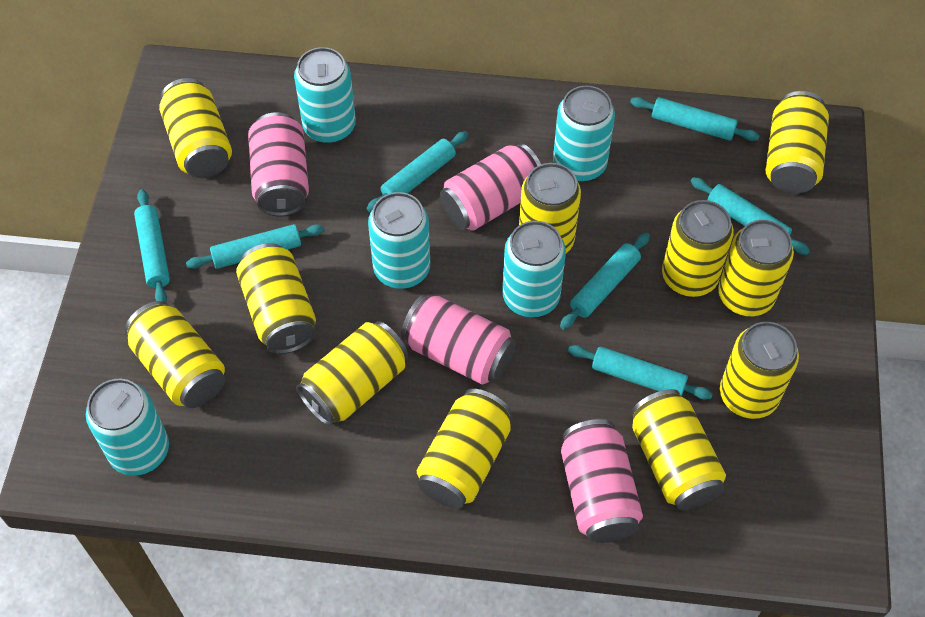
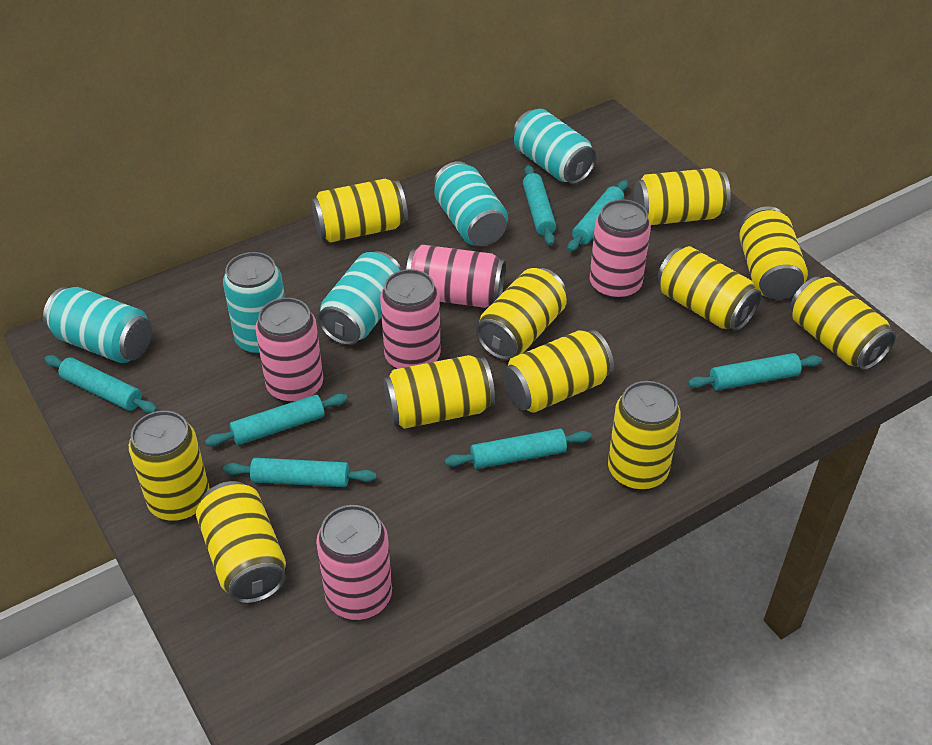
pink can: [248,112,309,217] [401,294,516,385] [440,143,541,231] [561,419,643,543] = 4 -> [255,298,323,403] [316,505,392,620] [380,269,441,369] [406,245,506,308] [590,199,651,300] = 5

